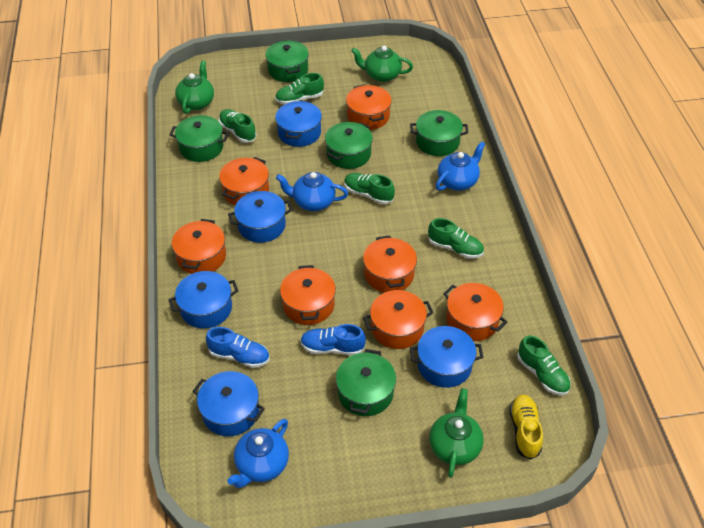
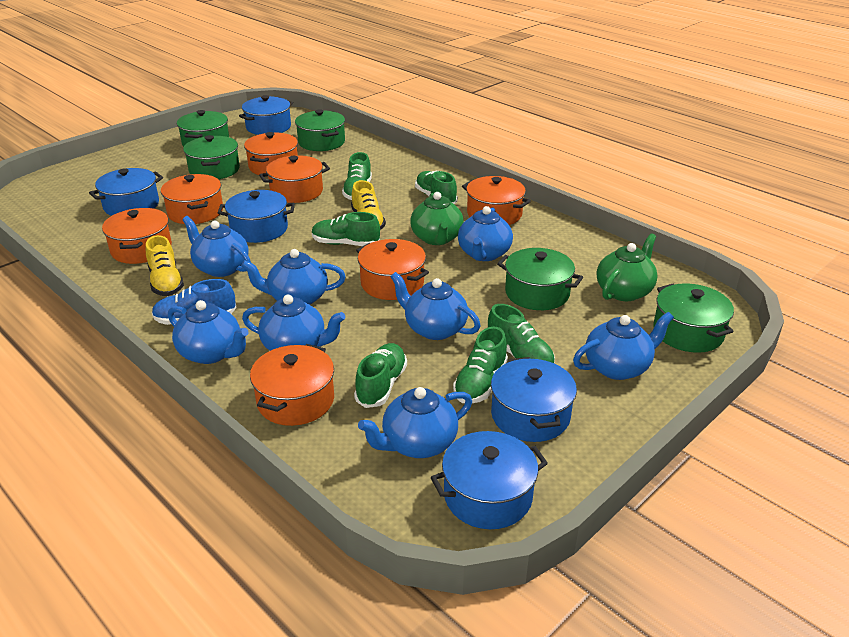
blue shoe: [206,327,270,368] [300,324,366,355] = 2 -> [152,279,236,325] = 1
blue teapot: [227,419,289,488] [276,172,348,211] [436,141,485,191] = 3 -> [168,300,249,364] [182,216,251,277] [241,249,346,305] [242,295,345,351] [358,387,472,458] [390,272,481,340] [458,206,513,261] [573,312,674,380] = 8
green shoe: [219,109,257,143] [275,73,324,104] [344,173,395,204] [428,218,484,259] [517,336,571,396] = 5 -> [312,212,380,246] [342,152,372,200] [354,343,407,408] [415,171,458,204] [453,326,508,403] [488,304,555,363] = 6
green teapot: [175,60,214,114] [351,46,413,82] [429,388,484,478] = 3 -> [410,192,464,245] [597,234,658,301] = 2
yellow shoe: [509,394,543,460] = 1 -> [146,235,184,296] [351,180,386,230] = 2

